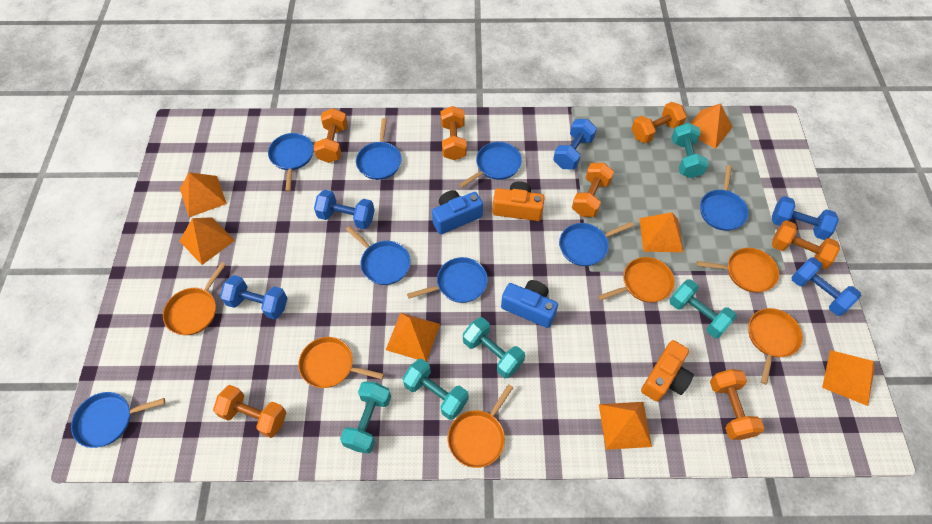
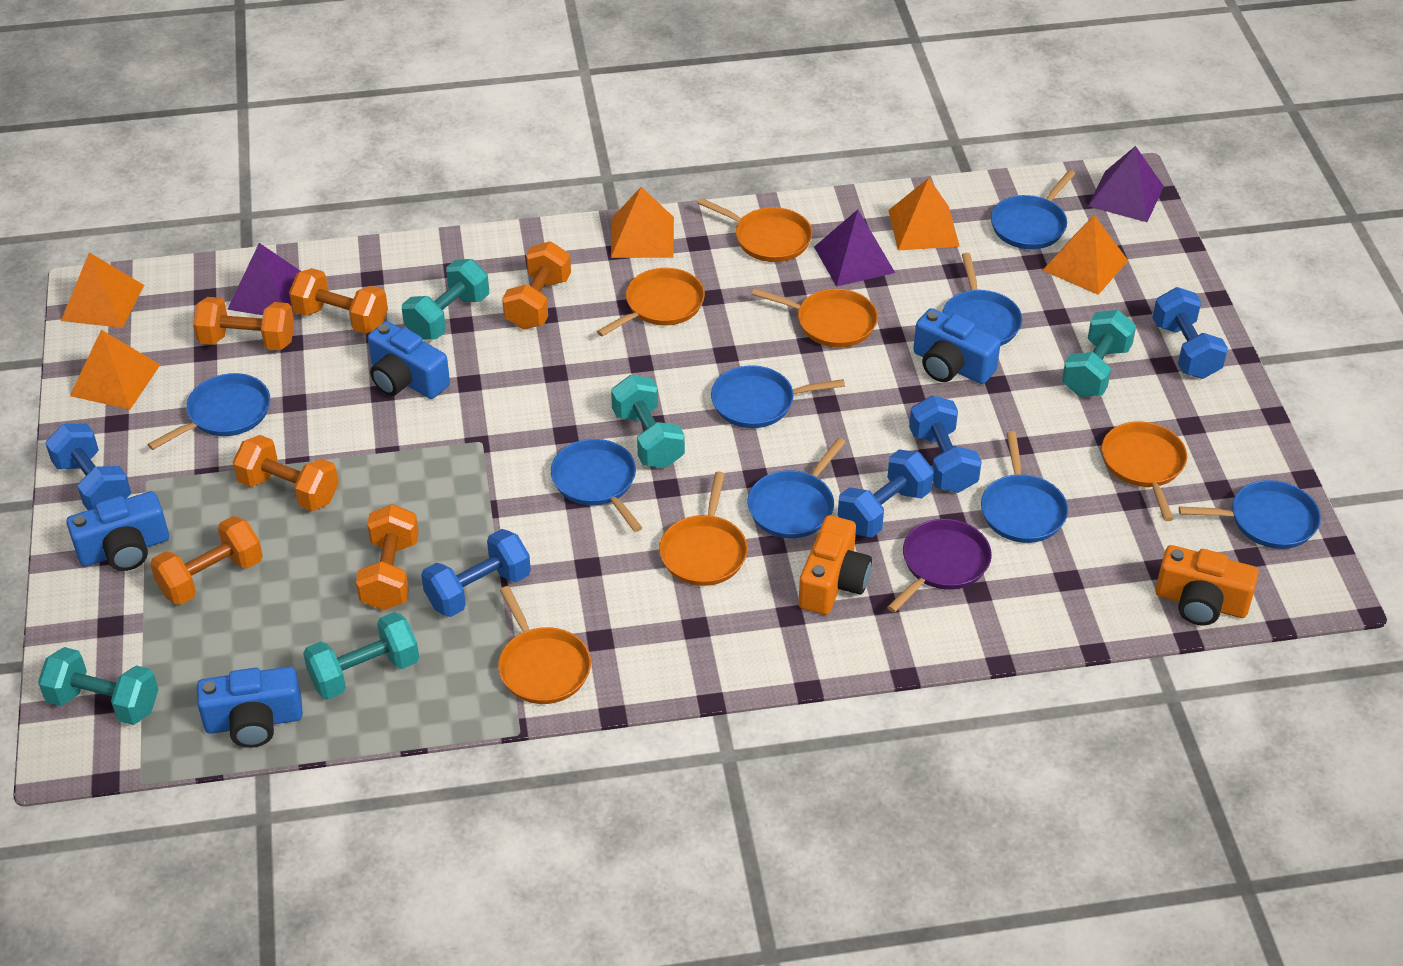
blue camera: [432,190,483,234] [501,280,558,328] = 2 -> [66,491,169,571] [197,667,303,748] [368,321,450,399] [913,308,1001,384] = 4
orange dumbbell: [213,385,286,438] [313,108,348,163] [441,106,467,160] [572,163,614,217] [631,102,687,144] [710,369,764,440] [772,220,840,269] = 7 -> [150,516,263,605] [193,297,294,350] [233,435,339,511] [289,268,388,334] [356,504,419,610] [502,242,571,329] = 6
orange pyramid: [179,217,235,265] [180,172,227,217] [386,313,440,362] [599,402,652,450] [639,212,683,252] [690,103,732,149] [822,350,875,406] = 7 -> [61,252,144,328] [70,330,160,409] [611,187,674,258] [888,178,960,251] [1042,215,1128,295] = 5
purple pan: none = 0 -> [887,519,992,613] = 1
purple pyramid: none = 0 -> [227,243,301,315] [814,210,895,287] [1088,146,1164,222] = 3

